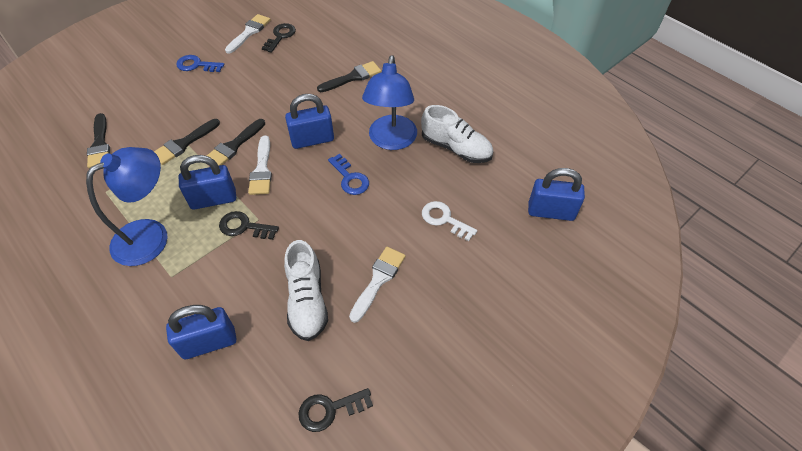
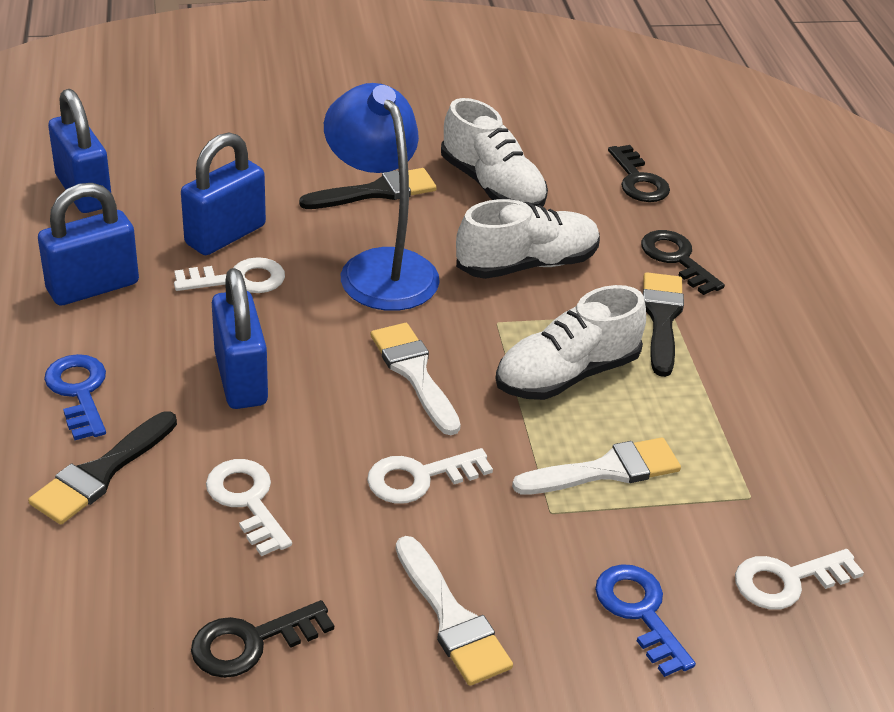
black brush: [87,113,110,168] [154,119,220,165] [207,119,265,166] [317,61,381,92] = 4 -> [28,411,177,525] [299,168,437,209] [643,272,684,377] = 3
blue lamp: [86,147,168,266] [362,55,417,150] = 2 -> [324,83,440,311] = 1
white key: [422,201,477,241] = 1 -> [174,257,285,293] [206,459,292,556] [367,448,493,504] [735,549,864,610] = 4
white shoe: [284,240,328,341] [421,105,493,163] = 2 -> [441,98,548,207] [456,199,600,279] [495,285,646,400] = 3

